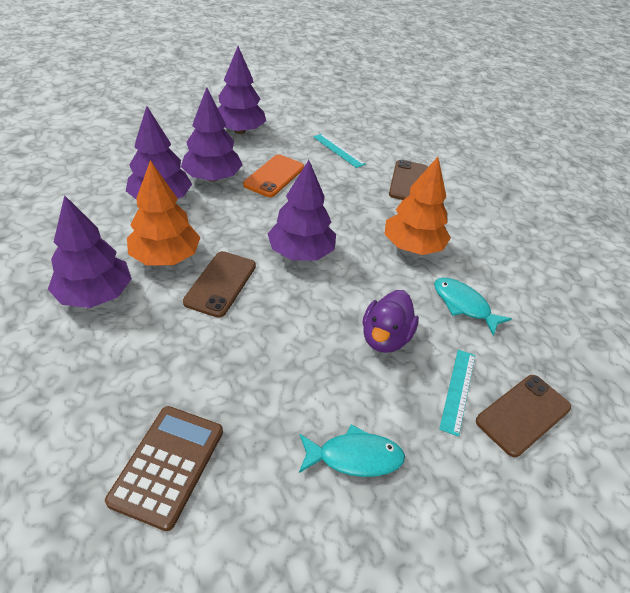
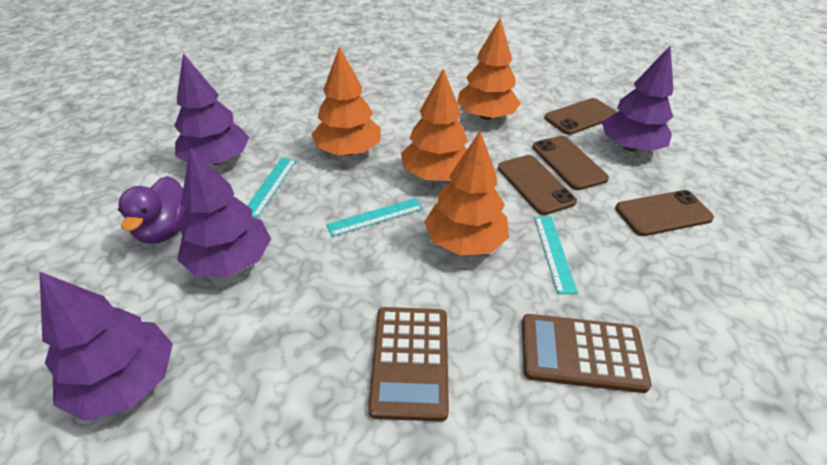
brown calculator: [105,406,223,531] = 1 -> [368,307,449,422] [522,314,652,393] = 2
brown phone: [183,251,256,318] [389,160,428,200] [476,375,571,457] = 3 -> [498,155,577,215] [533,136,609,190] [544,98,617,135] [615,190,714,236] = 4
orange phone: [243,154,304,197] = 1 -> none = 0
orange tree: [127,160,201,266] [385,157,451,255] = 2 -> [311,46,381,156] [401,69,468,181] [424,131,509,256] [457,18,521,120] = 4
purple tree: [48,195,132,308] [126,106,192,200] [181,87,243,182] [218,46,266,134] [268,160,336,261] = 5 -> [39,272,173,421] [174,53,249,165] [177,148,271,277] [602,45,673,152] = 4
turquoise fish: [299,425,405,477] [434,278,512,336] = 2 -> none = 0
turquoise ruler: [313,134,366,168] [439,350,475,437] = 2 -> [247,157,296,218] [326,198,423,237] [534,216,578,294] = 3

